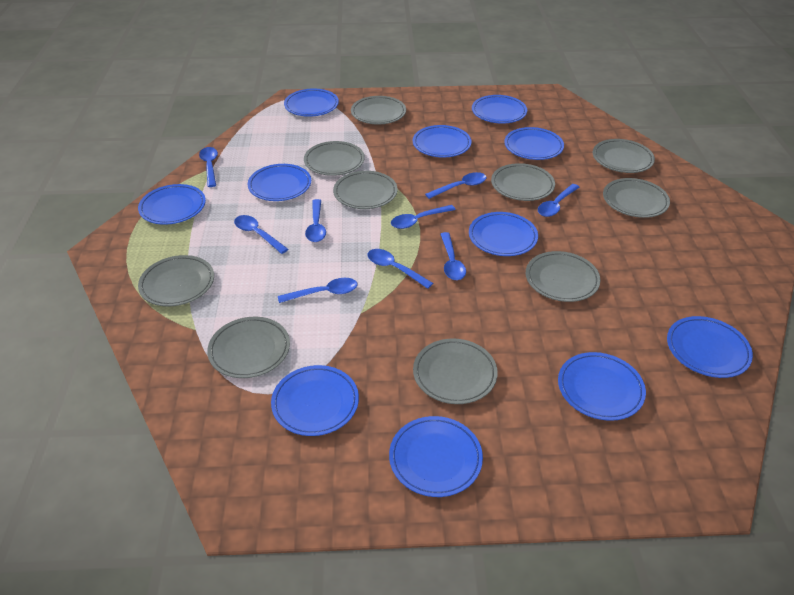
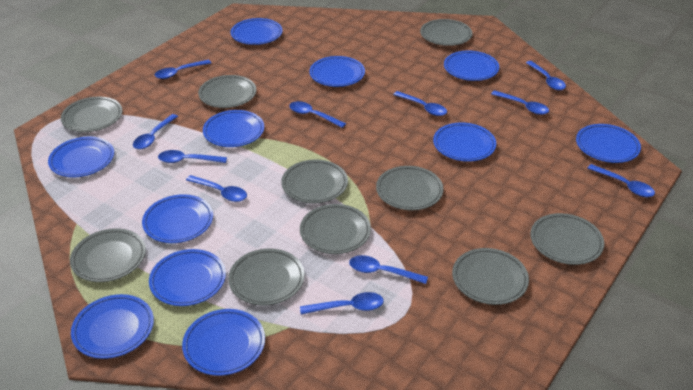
blue spoon: [199,147,218,187] [234,215,288,254] [278,278,357,303] [305,199,326,242] [367,249,433,289] [391,205,456,229] [425,172,486,199] [440,232,466,280] [538,184,579,217] = 9 -> [133,114,178,149] [155,60,211,79] [158,150,227,163] [186,175,247,202] [289,101,346,128] [300,292,384,315] [349,255,428,284] [393,91,447,116] [491,90,549,115] [526,61,566,90] [587,164,655,197] = 11

